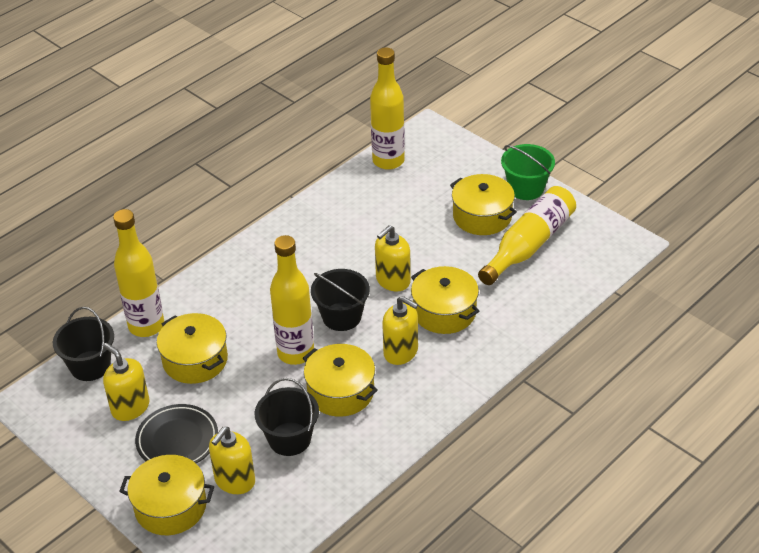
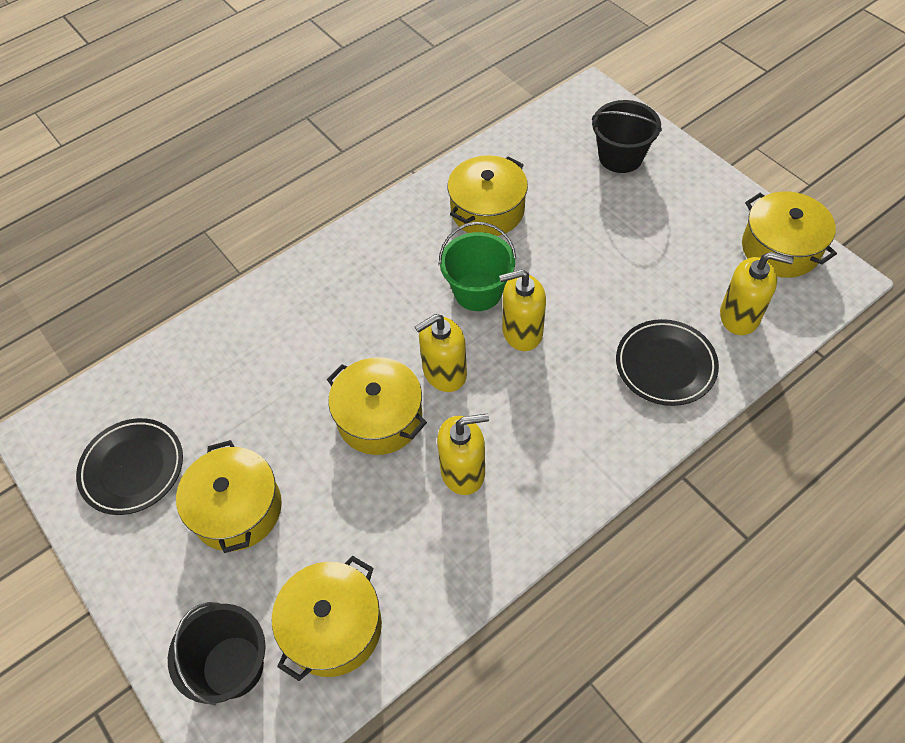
black bucket: [53,307,114,381] [255,378,319,456] [311,269,370,331] = 3 -> [168,602,266,706] [592,100,662,173] = 2
black plate: [135,404,218,463] = 1 -> [76,418,183,515] [616,319,719,406] = 2
yellow bottle: [113,209,164,337] [270,235,314,365] [370,47,405,170] [478,186,576,285] = 4 -> none = 0

